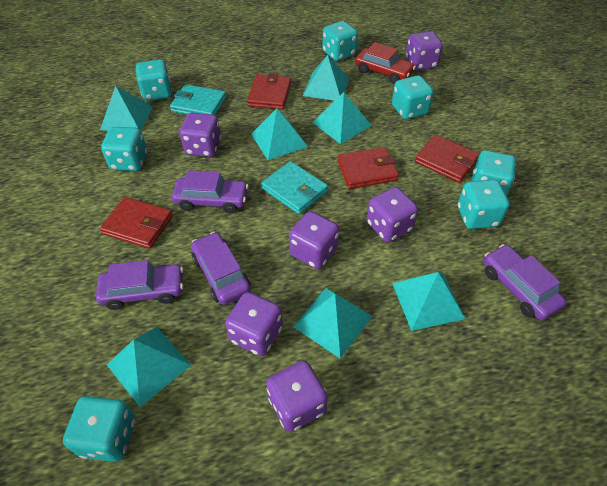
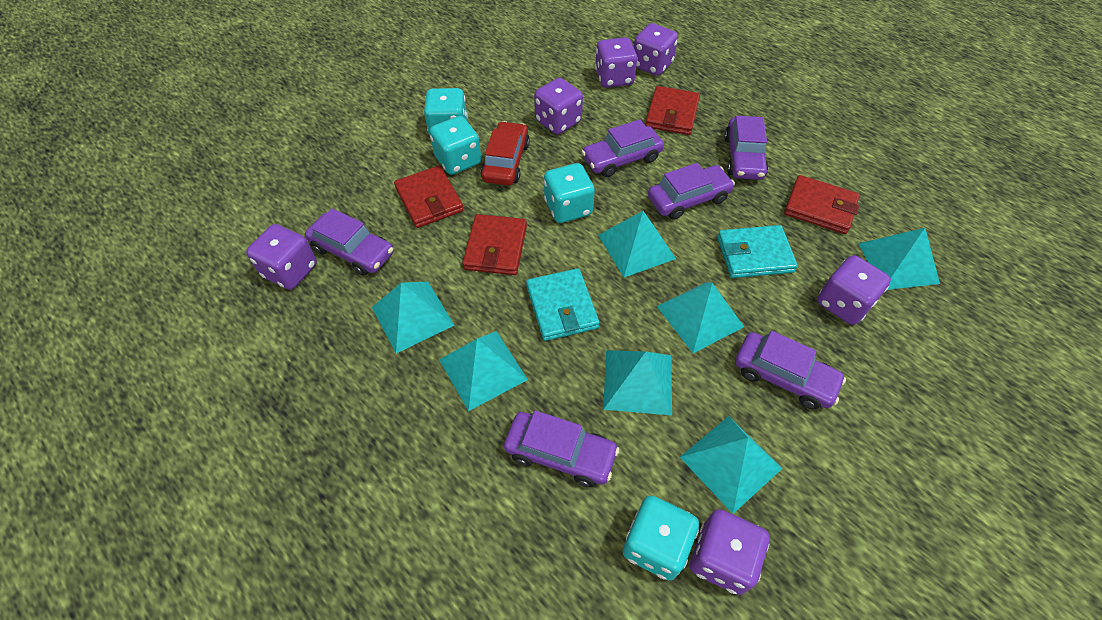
purple car: [96,260,183,310] [172,170,249,213] [191,232,251,305] [483,244,566,320] = 4 -> [305,208,394,276] [504,410,619,487] [581,119,664,177] [648,163,735,220] [724,116,768,180] [735,331,846,410] = 6
turquoise dice: [63,396,136,462] [101,127,147,171] [136,59,172,101] [322,21,358,61] [392,75,434,119] [458,180,509,229] [472,150,516,196] = 7 -> [424,88,468,136] [430,116,481,175] [544,163,595,223] [623,496,699,581] = 4

